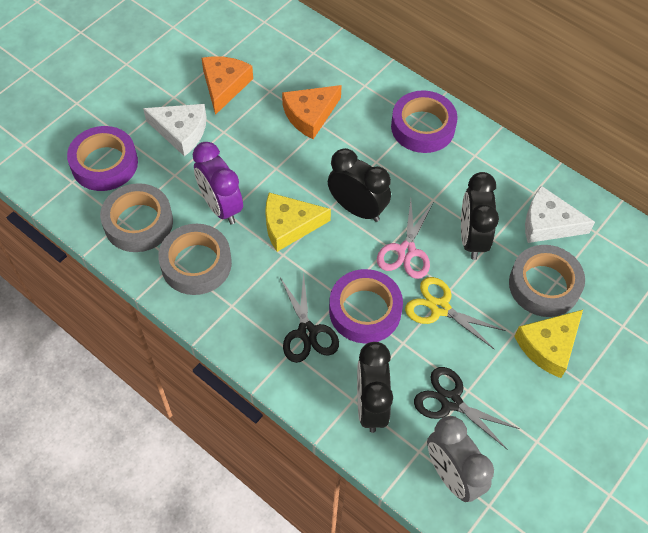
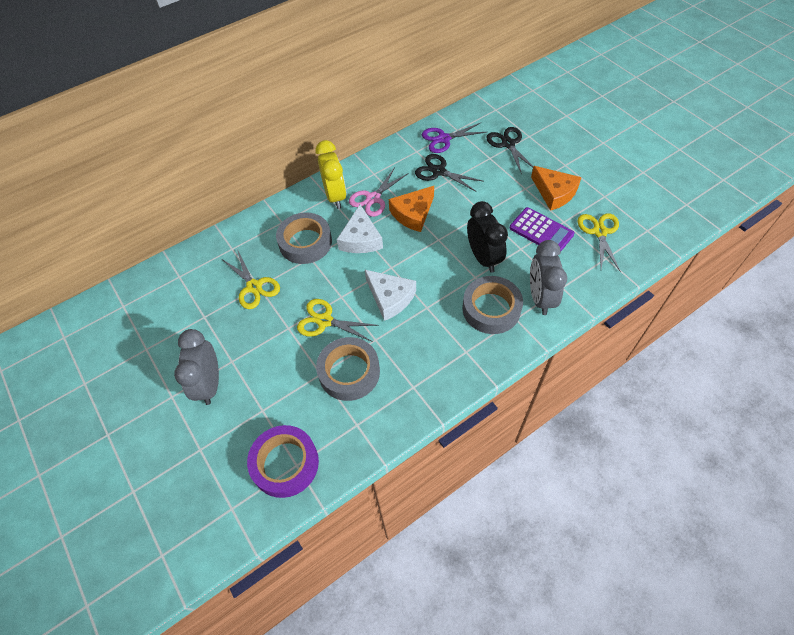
black clock: [328,148,391,222] [357,342,393,433] [461,172,499,260] = 3 -> [467,201,508,273] = 1
grey clock: [427,416,494,502] = 1 -> [174,329,219,405] [530,240,567,315] = 2
purple calculator: none = 0 -> [510,207,575,251] = 1
purple clock: [193,142,243,225] = 1 -> none = 0
purple scissors: none = 0 -> [422,123,487,153] = 1
purple tape: [67,126,138,191] [329,269,403,343] [391,90,458,153] = 3 -> [247,425,319,498] = 1
yellow cheese: [265,193,331,252] [514,310,583,378] = 2 -> none = 0
yellow clock: none = 0 -> [315,140,346,209] = 1
yellow scissors: [405,277,506,350] = 1 -> [222,249,280,309] [297,299,379,342] [577,213,620,271] = 3

